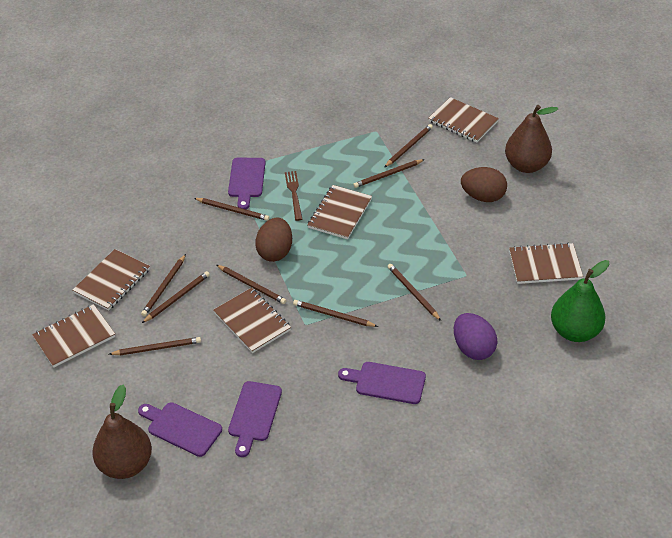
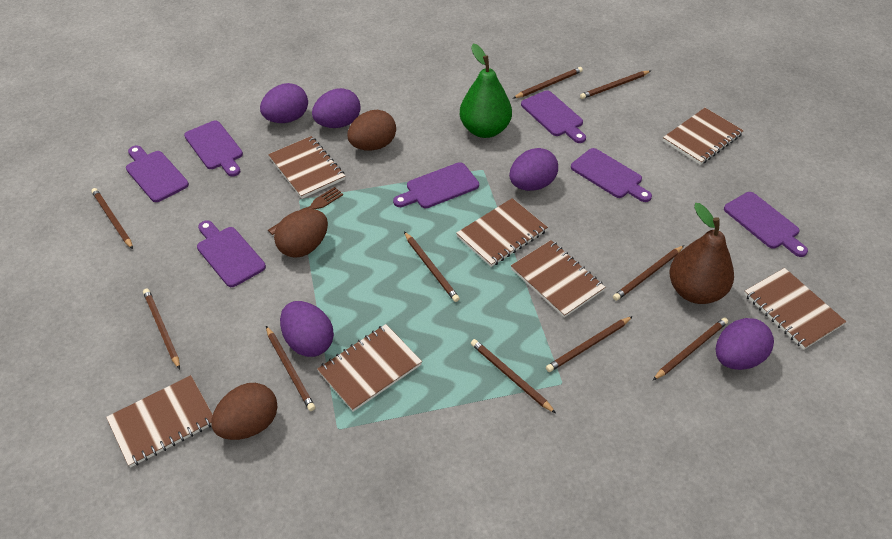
brown egg: [255,218,292,262] [461,167,507,202] = 2 -> [212,383,278,440] [274,209,328,258] [347,110,396,151] = 3
brown notebook: [32,304,115,368] [73,249,150,311] [213,288,291,353] [307,185,372,239] [428,97,499,143] [509,243,583,284] = 6 -> [106,375,213,467] [268,136,345,199] [317,324,422,412] [456,198,548,267] [511,240,606,318] [663,108,744,165] [744,268,846,350] = 7
brown pear: [92,385,152,479] [505,105,558,173] = 2 -> [669,203,734,304] = 1
brown pencil: [109,337,201,355] [141,254,186,316] [142,271,210,323] [194,198,269,221] [217,265,286,304] [293,300,378,327] [353,159,425,188] [385,124,433,167] [388,264,441,321] = 9 -> [91,188,133,249] [143,289,180,369] [266,326,315,411] [404,232,460,302] [471,339,556,413] [513,67,583,98] [546,316,633,372] [580,70,650,99] [613,245,684,301] [653,317,728,380] = 10
purple cutting board: [138,402,222,457] [228,158,266,209] [228,381,282,457] [338,362,426,404] = 4 -> [126,145,189,202] [184,121,243,176] [197,220,266,287] [393,162,479,208] [521,90,586,143] [571,148,652,202] [724,192,808,257] = 7
purple egg: [454,313,498,360] = 1 -> [260,83,308,123] [280,301,334,357] [312,88,361,128] [509,148,558,191] [716,318,774,370] = 5

